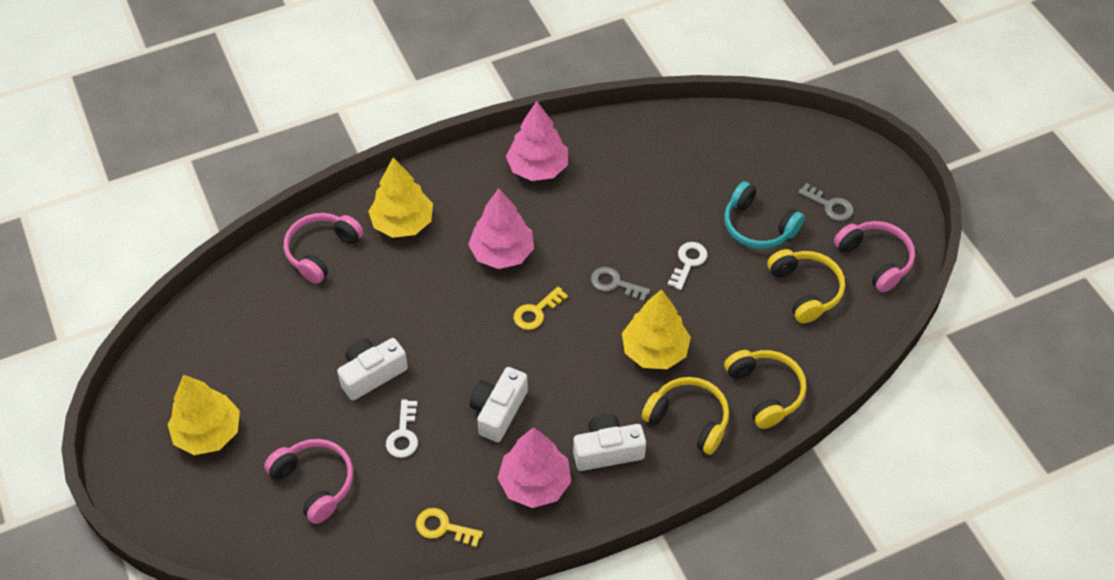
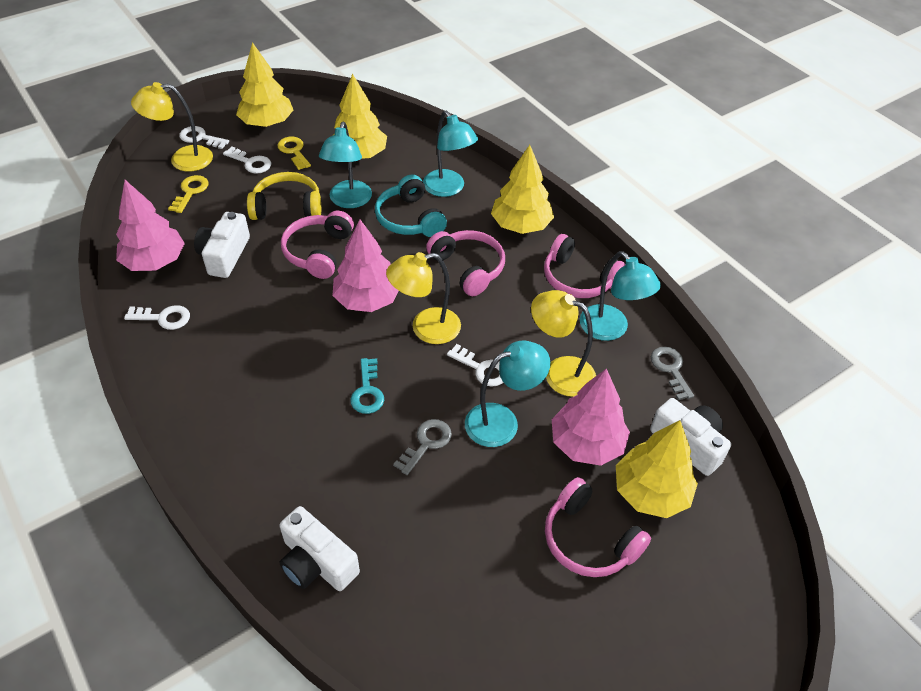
pink headphones: [264,439,353,524] [284,213,363,284] [834,221,915,293] = 3 -> [281,211,354,279] [426,230,505,296] [544,234,626,298] [545,477,651,577] = 4
turquoise key: none = 0 -> [350,358,384,414] = 1
turquoise lamp: none = 0 -> [319,122,372,208] [423,111,478,197] [465,340,551,447] [580,251,661,341] = 4
white key: [386,400,418,458] [668,242,707,290] = 2 -> [124,305,190,330] [179,126,229,149] [223,147,271,174] [447,344,503,387] = 4
yellow headphones: [642,377,729,455] [724,350,807,429] [767,249,845,323] = 3 -> [247,172,321,220] = 1
yellow lamp: none = 0 -> [131,82,213,171] [386,252,461,344] [531,290,596,397] = 3
yellow tree: [167,374,240,455] [368,158,433,238] [622,289,691,369] = 3 -> [236,42,293,127] [332,74,387,159] [491,145,554,234] [616,420,698,518] = 4

